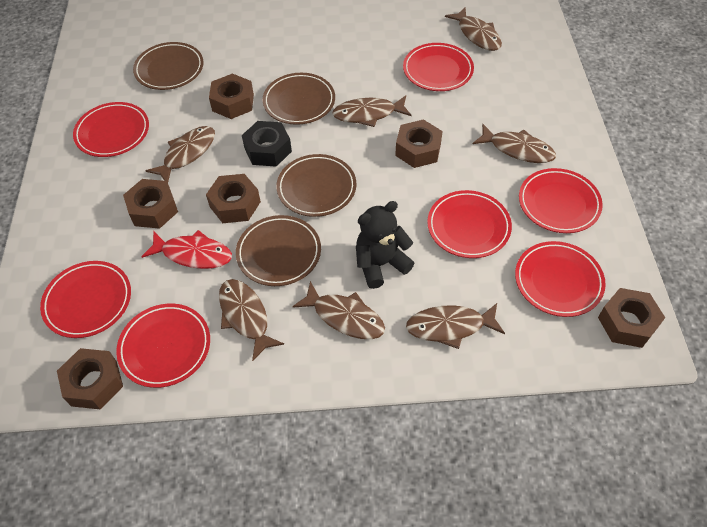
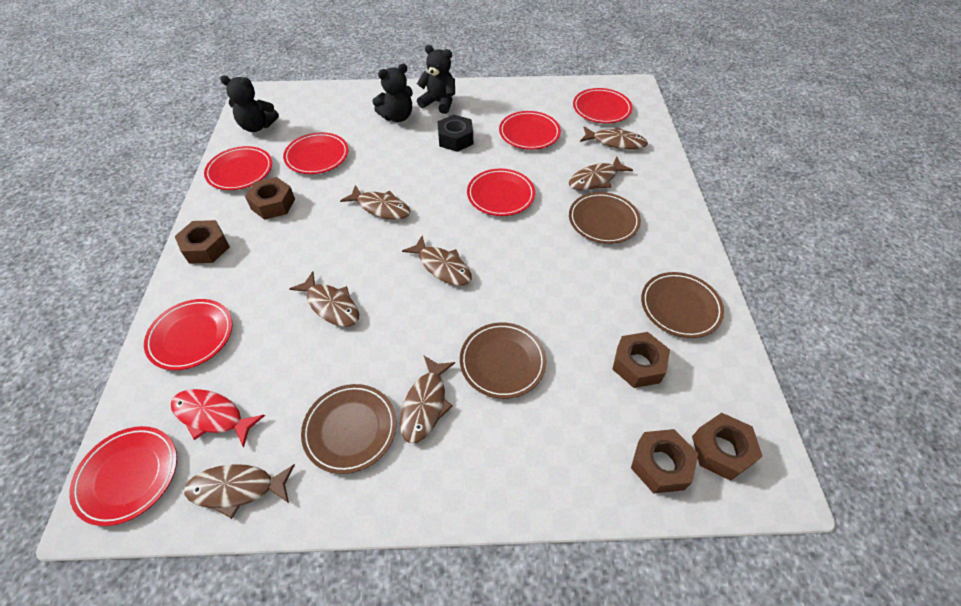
black teddy bear: [356,201,415,289] = 1 -> [220,76,279,132] [372,64,413,122] [417,45,455,114] = 3
brown nut: [57,348,123,410] [123,179,178,229] [206,174,261,223] [209,73,254,119] [395,119,443,168] [598,288,665,348] = 6 -> [175,220,230,264] [245,177,295,220] [612,332,670,388] [631,429,698,494] [692,413,763,481] = 5

